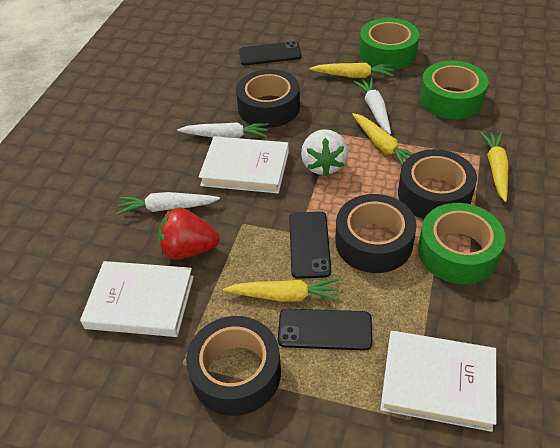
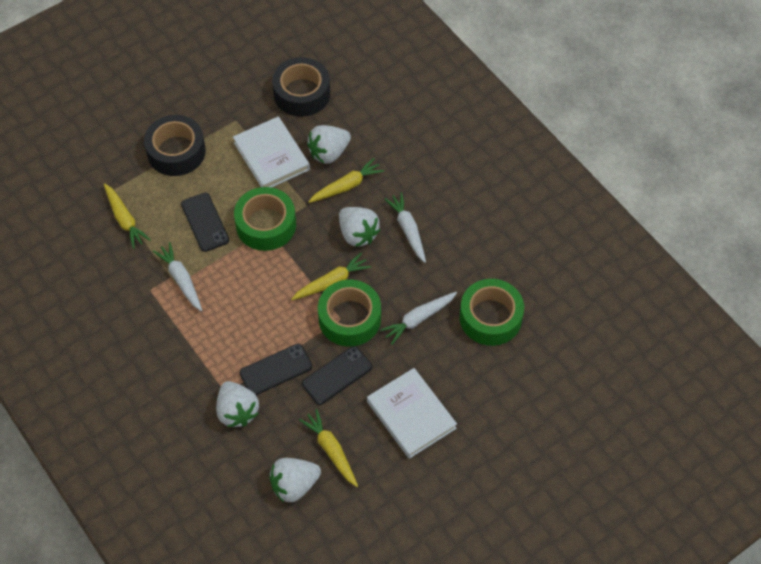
black tape: [186,316,281,416] [236,69,300,128] [335,194,417,273] [398,149,477,219] = 4 -> [144,115,206,176] [272,57,330,117] = 2
red strawberry: [158,208,220,260] = 1 -> none = 0
white book: [80,261,194,337] [199,136,289,193] [380,331,496,432] = 3 -> [233,116,310,187] [367,368,457,459] = 2
white strawberry: [301,129,348,176] = 1 -> [216,381,259,427] [269,458,321,502] [307,125,351,164] [339,207,380,247] = 4

